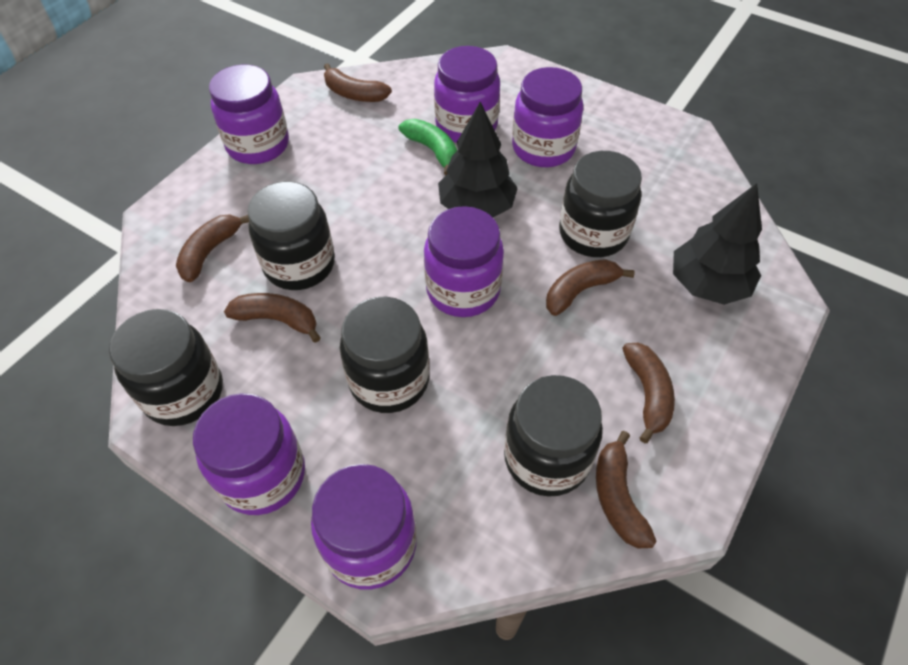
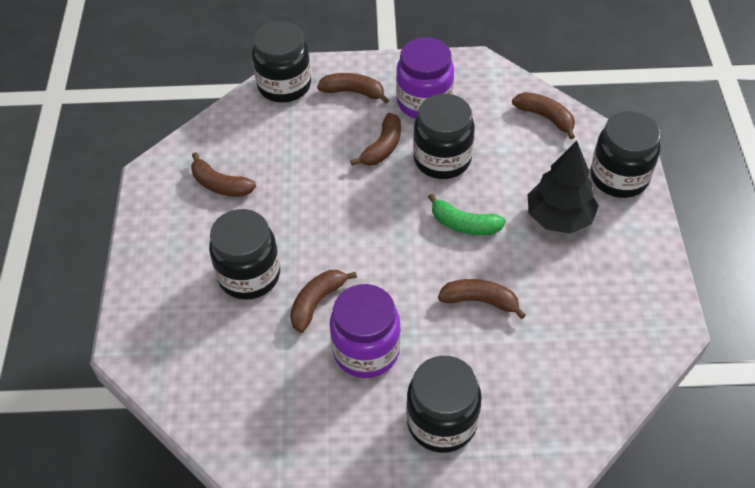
black tree: [438,102,518,217] [673,183,762,305] = 2 -> [528,141,598,234] = 1
purple jar: [193,393,305,515] [209,64,289,164] [311,464,417,590] [424,206,504,317] [434,46,500,143] [512,67,583,167] = 6 -> [330,284,401,378] [396,37,454,119] = 2

